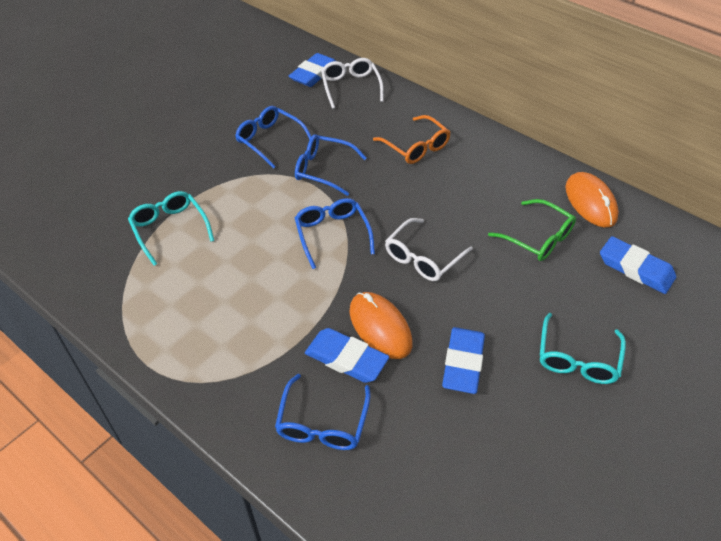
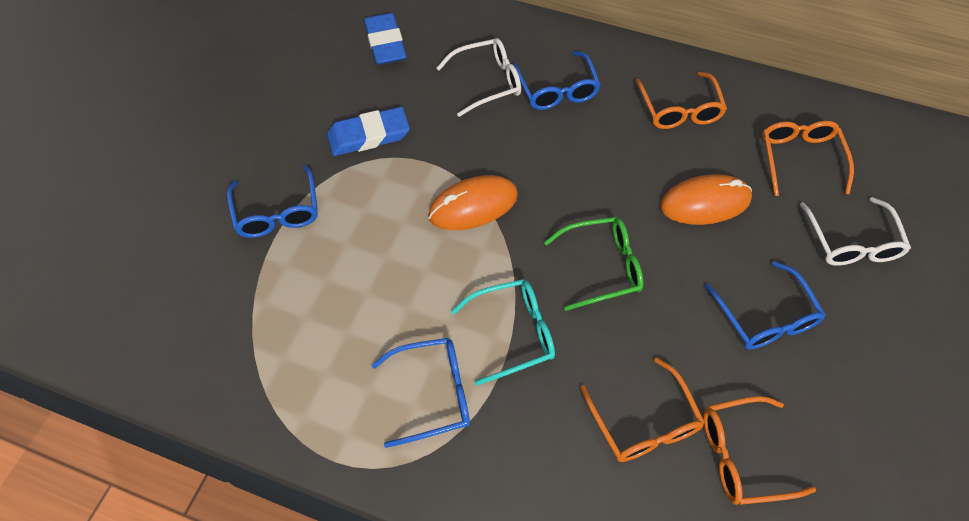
blue eraser: [289,53,336,87] [305,328,389,383] [442,327,485,394] [600,236,676,294] = 4 -> [327,107,410,156] [364,13,407,65] = 2
orange glasses: [373,115,451,164] = 1 -> [580,357,705,462] [635,72,727,129] [703,396,816,505] [762,121,854,196] = 4
turquoise glasses: [128,191,214,266] [540,313,626,384] = 2 -> [451,279,555,386] = 1

